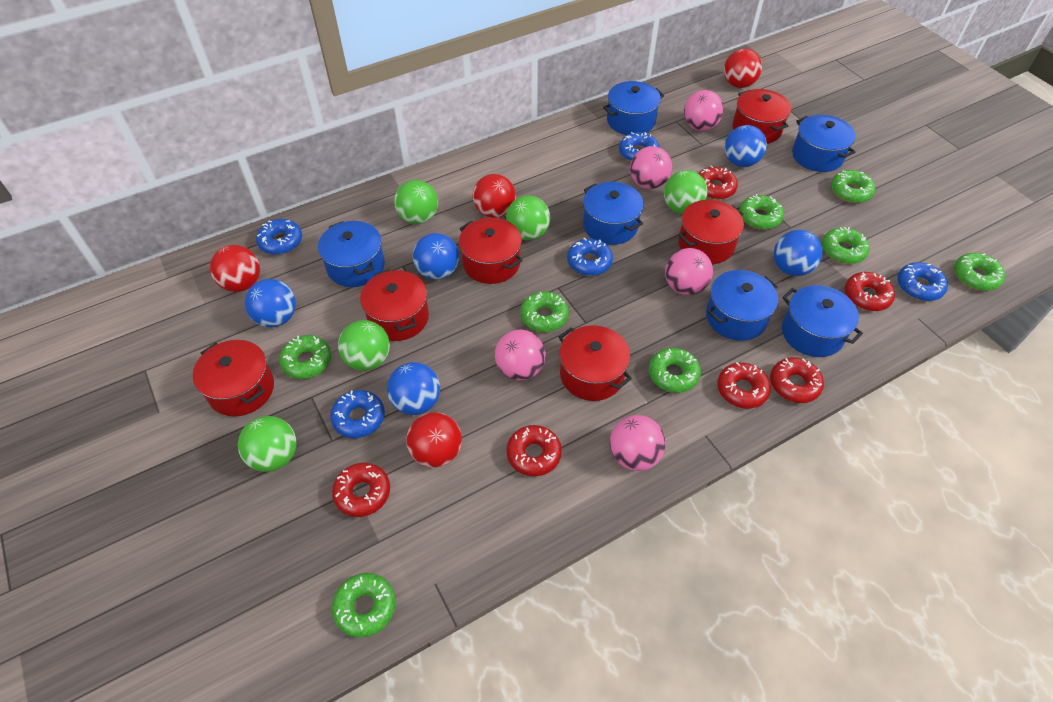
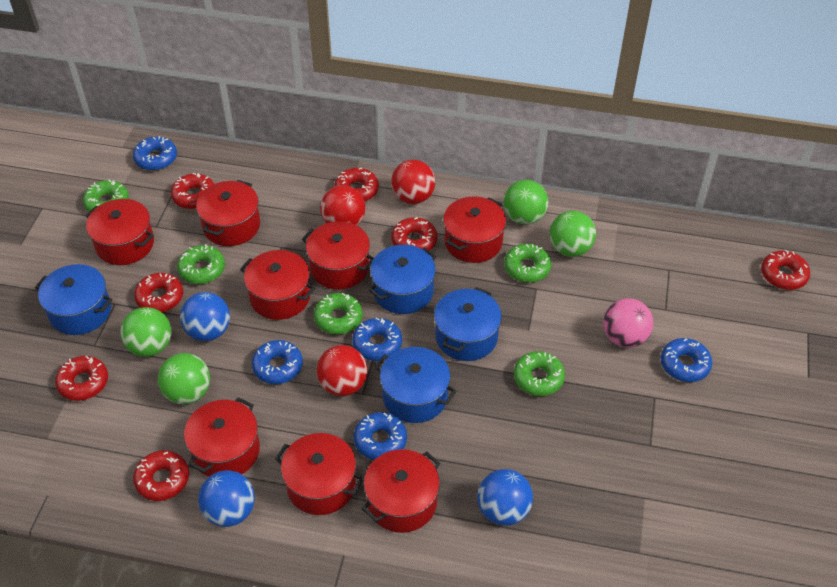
blue ball: [245,279,296,327] [387,362,440,415] [413,233,459,280] [724,125,767,167] [774,230,823,276] = 5 -> [180,292,230,341] [198,470,255,527] [477,469,533,526] = 3
blue pot: [318,221,385,287] [583,182,644,245] [603,81,664,135] [706,270,778,341] [782,285,863,357] [792,115,856,172] = 6 -> [35,264,112,335] [369,245,436,314] [375,347,457,423] [434,287,502,361] = 4
green ball: [238,416,296,472] [338,320,390,371] [394,180,438,224] [506,195,550,240] [664,170,708,214] = 5 -> [120,307,171,357] [158,353,210,404] [503,180,549,225] [549,211,596,257] = 4
green donut: [279,335,331,379] [332,573,396,638] [520,291,569,332] [649,348,701,393] [739,194,784,229] [822,227,869,264] [831,170,875,203] [954,253,1005,291] = 8 -> [83,180,129,212] [177,244,225,284] [314,293,363,334] [504,244,551,283] [514,351,565,396] = 5
pink ball: [495,330,546,380] [609,415,666,471] [630,146,672,189] [665,248,713,295] [684,90,724,131] = 5 -> [603,298,653,348] = 1
red ball: [210,245,260,292] [406,412,462,468] [473,174,516,218] [724,49,762,88] = 4 -> [316,345,368,396] [320,185,365,225] [391,160,435,204] = 3
red donut: [332,463,390,517] [506,425,562,476] [698,165,738,199] [717,362,771,409] [770,357,824,403] [845,272,895,311] = 6 -> [55,356,108,401] [133,450,189,501] [134,273,183,312] [171,173,214,209] [334,168,379,201] [391,217,437,251] [761,250,810,290] = 7
red pot: [193,340,274,417] [360,269,429,341] [459,218,523,284] [559,325,632,401] [678,200,744,264] [732,89,791,144] = 6 -> [85,199,154,265] [184,397,260,477] [196,180,260,246] [240,250,315,320] [275,433,364,515] [302,222,374,290] [362,449,440,533] [443,197,506,263] = 8

